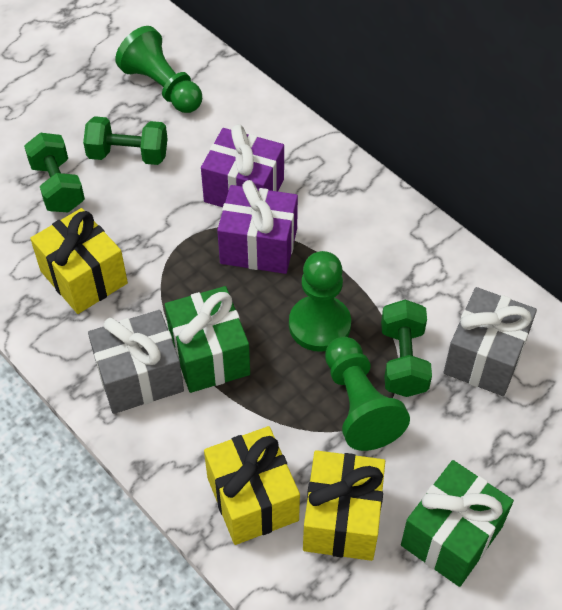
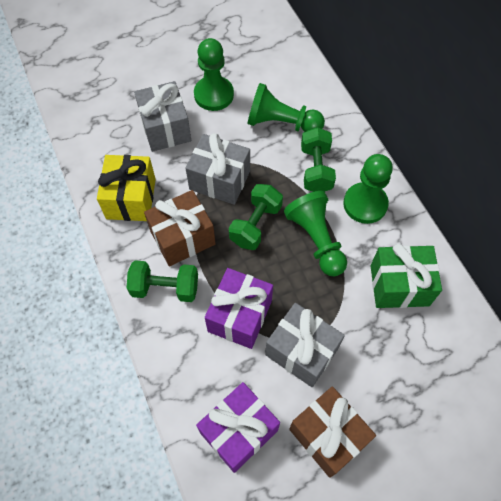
brown gift: none = 0 -> [144,190,216,266] [289,386,376,478] = 2
green gift: [165,286,250,393] [401,460,514,587] = 2 -> [371,244,442,308] = 1
green pawn: [115,26,202,113] [289,251,351,352] [325,336,410,451] = 3 -> [194,38,234,111] [247,83,325,132] [284,191,347,277] [343,154,393,224] = 4
grey gift: [88,310,184,414] [444,287,537,396] = 2 -> [134,81,191,152] [186,133,250,205] [265,303,345,387] = 3
yellow gift: [30,208,128,314] [204,426,300,545] [303,450,385,561] = 3 -> [97,155,156,221] = 1

